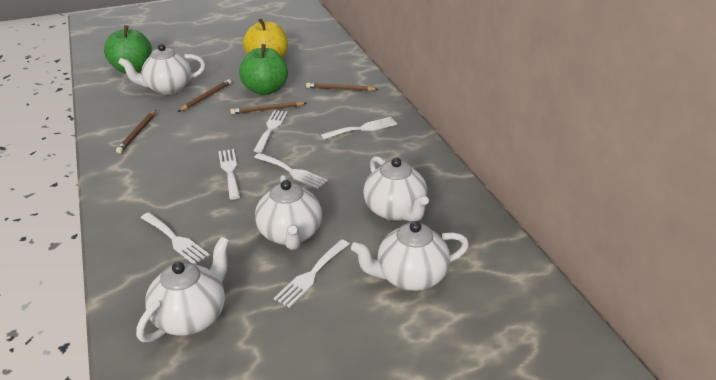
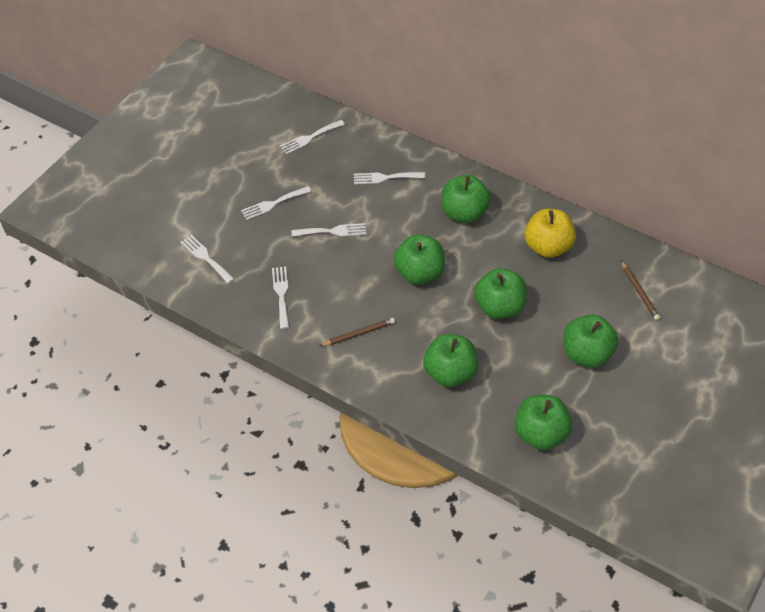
brown pencil: [116,110,156,153] [178,79,231,112] [230,102,306,114] [306,83,379,91] = 4 -> [320,318,395,346] [621,261,660,321] = 2
green apple: [104,25,152,74] [239,44,288,95] = 2 -> [393,234,445,285] [423,334,478,387] [442,175,491,223] [474,268,527,319] [514,395,572,450] [564,315,618,368] = 6
white teapot: [118,44,205,95] [136,237,229,342] [255,175,322,250] [351,221,469,291] [363,156,429,222] = 5 -> none = 0

